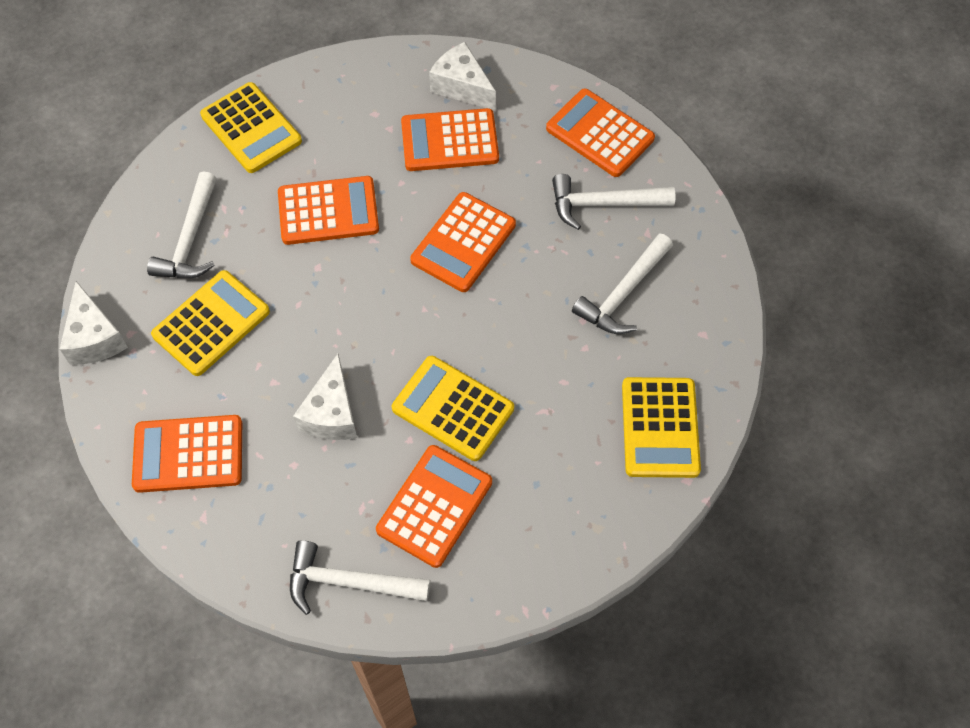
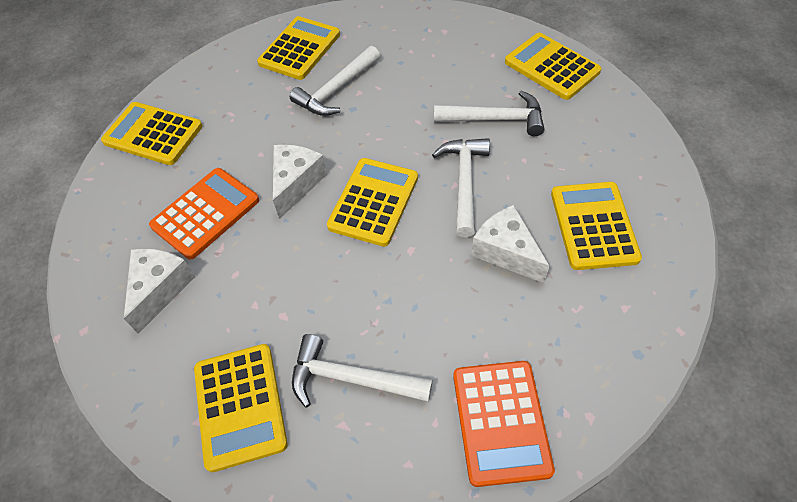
orange calculator: [132,415,242,493] [278,176,379,245] [376,445,492,568] [401,108,499,171] [410,192,516,292] [546,88,655,177] = 6 -> [149,168,259,260] [453,361,555,487] = 2
yellow calculator: [151,270,270,376] [200,82,302,173] [392,356,514,461] [622,377,701,478] = 4 -> [101,102,203,165] [194,344,288,472] [257,16,340,80] [327,158,418,247] [505,33,601,100] [551,182,642,270] = 6

